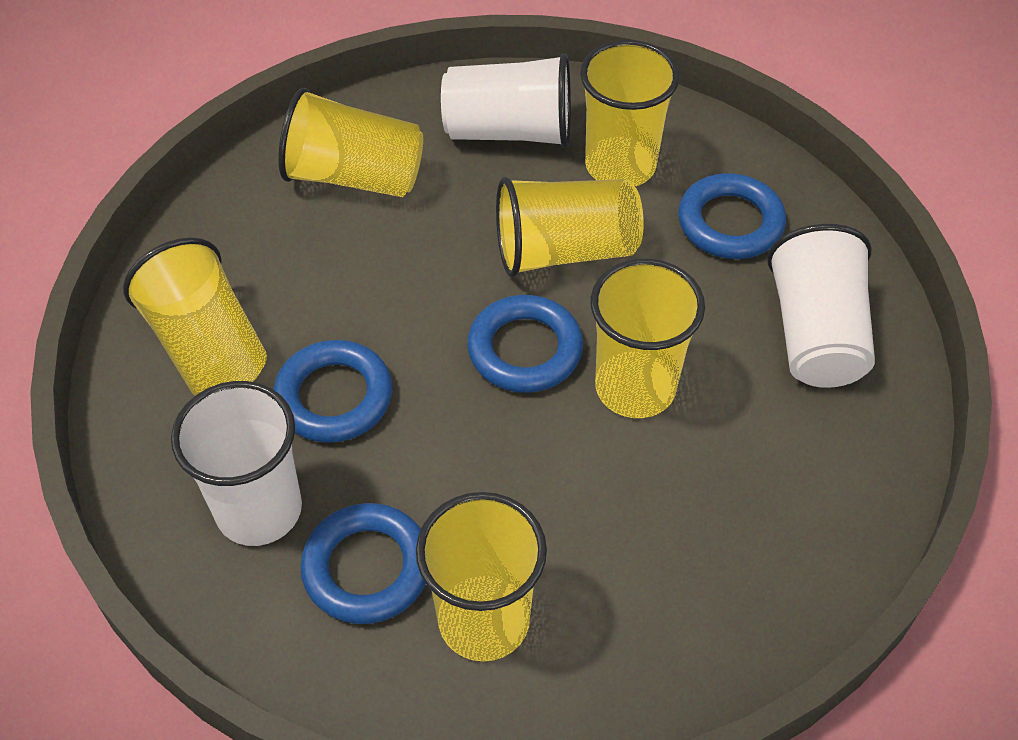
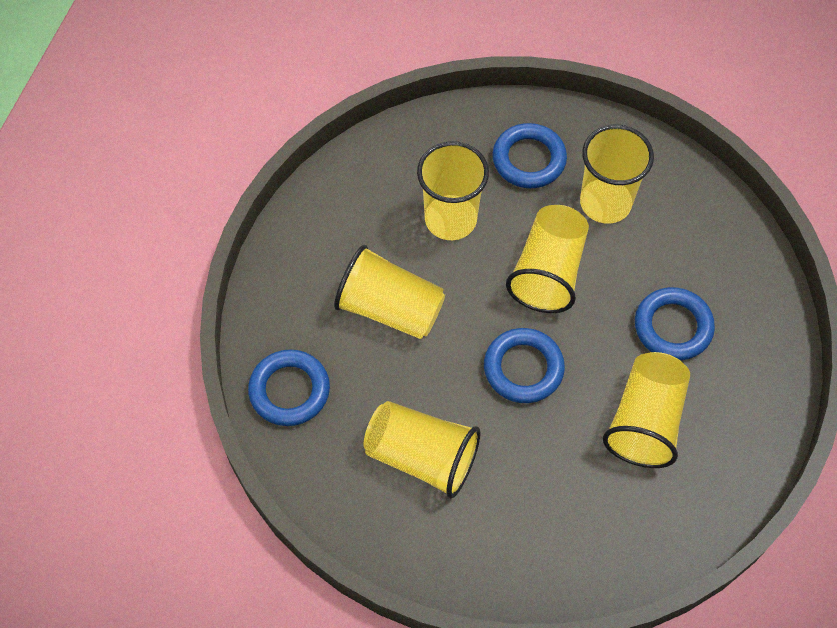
white cup: [171,381,302,546] [441,53,571,148] [767,224,875,388] = 3 -> none = 0

